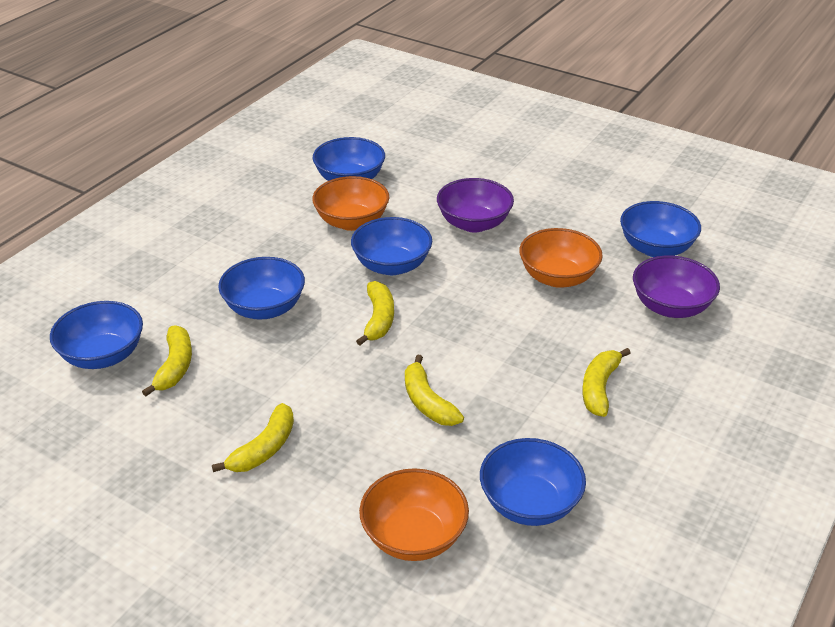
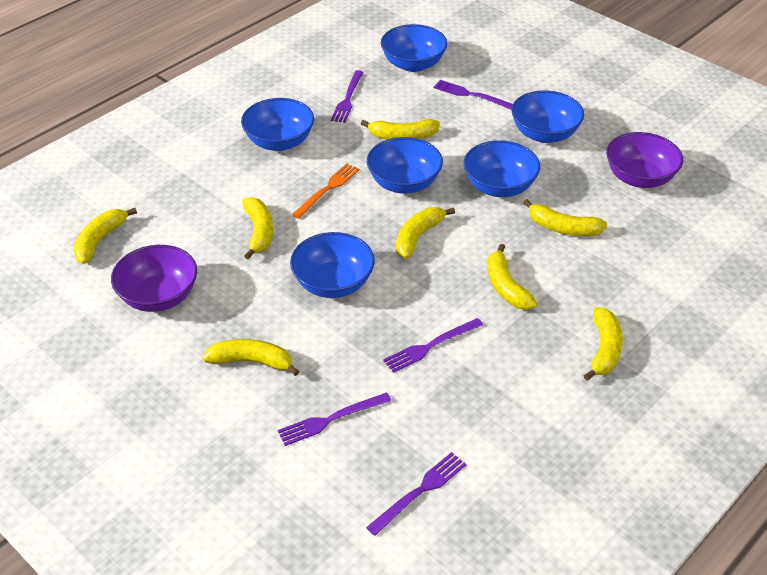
orange bowl: [312,176,389,231] [359,468,469,561] [519,228,603,288] = 3 -> none = 0
orange fork: none = 0 -> [292,164,360,219] = 1
purple fork: none = 0 -> [278,393,391,446] [331,70,363,123] [366,452,466,536] [383,318,483,373] [434,80,513,109] = 5
yellow banana: [142,325,192,396] [212,403,294,472] [356,281,394,345] [405,355,464,426] [582,348,630,417] = 5 -> [73,208,137,264] [202,339,300,376] [242,197,273,259] [361,119,440,140] [396,207,455,259] [487,244,537,310] [523,199,607,236] [583,307,623,381] = 8

